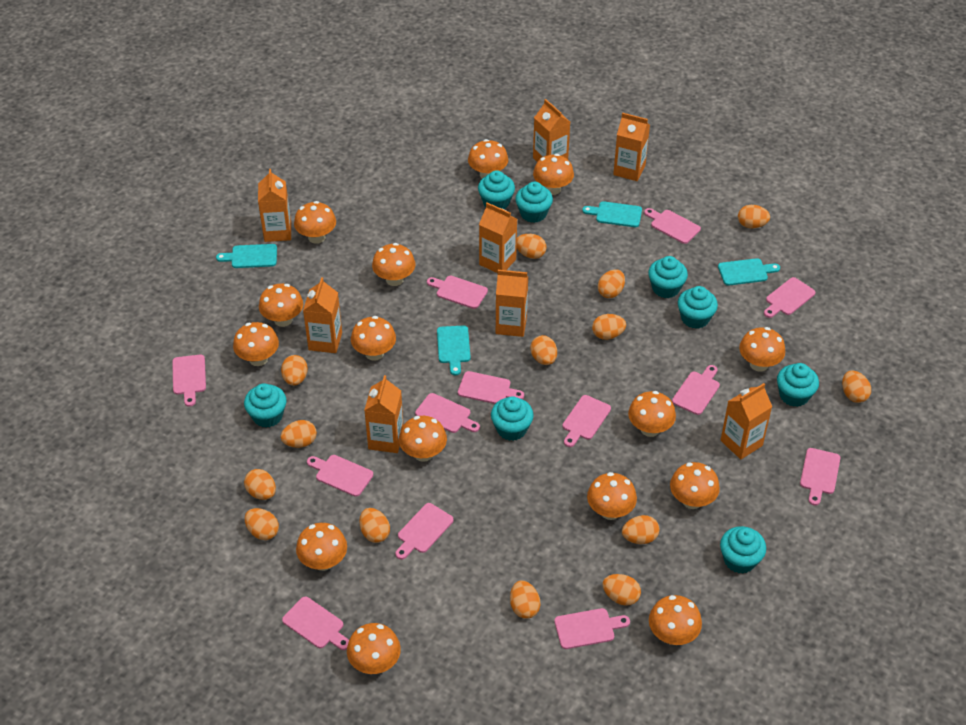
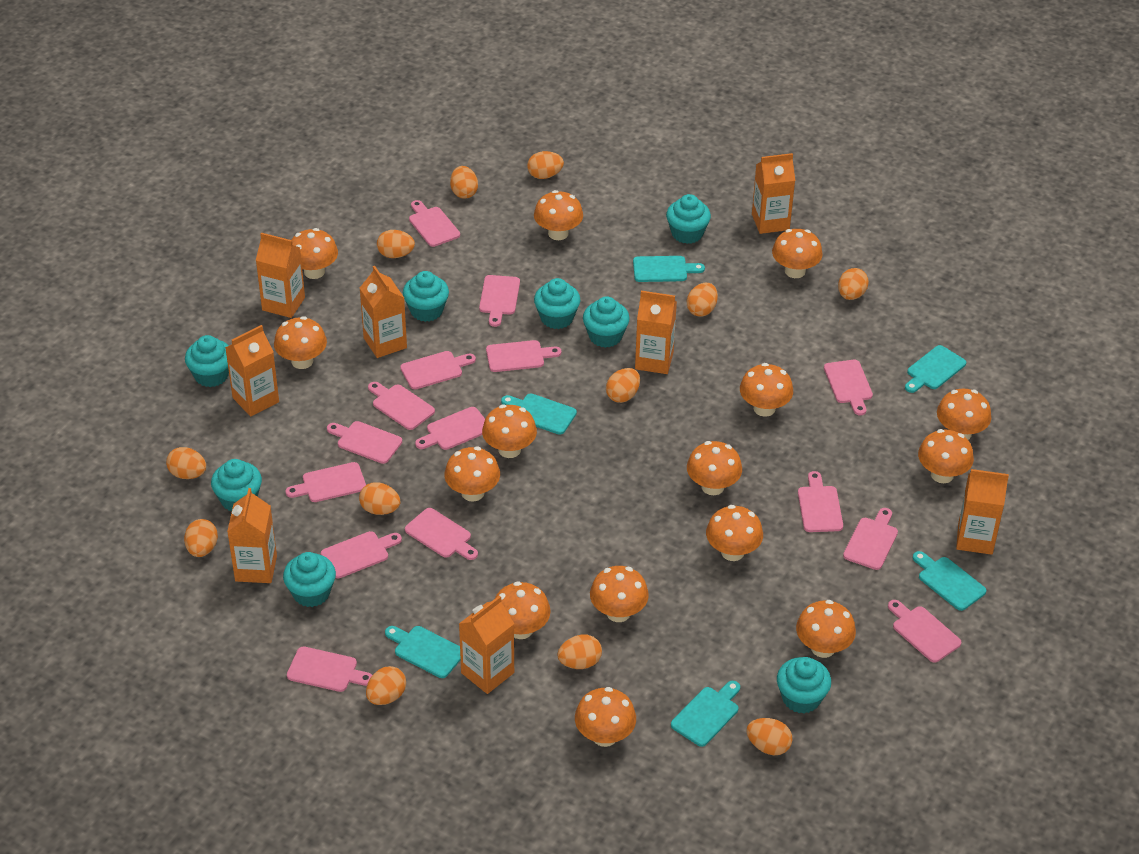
orange egg: [244,469,276,500] [245,508,279,540] [280,420,317,448] [281,355,308,386] [360,508,390,543] [510,581,540,619] [517,234,547,259] [530,335,557,365] [592,314,626,340] [598,270,625,298] [602,574,641,606] [622,515,660,544] [738,205,770,228] [842,370,871,403] = 14 -> [166,447,206,479] [184,519,218,557] [359,482,400,515] [366,666,406,705] [377,230,415,258] [450,166,478,198] [527,151,564,179] [557,634,602,669] [606,368,640,403] [687,283,718,317] [746,718,792,755] [838,268,869,300] = 12
pink cutting board: [172,355,206,406] [282,597,349,650] [307,455,373,497] [395,503,454,560] [415,393,480,433] [427,276,488,309] [458,371,524,404] [554,608,630,649] [562,395,611,447] [644,208,701,244] [672,365,720,415] [764,277,815,318] [800,448,840,506] = 13 -> [286,462,366,502] [287,646,372,692] [321,531,402,578] [327,421,402,464] [368,382,435,430] [400,351,476,389] [405,508,478,560] [409,200,460,247] [415,407,485,450] [479,275,520,327] [486,340,561,372] [798,471,843,532] [824,360,873,415] [843,508,898,570] [888,600,961,663] = 15
turquoise cutting board: [216,244,277,268] [437,326,471,375] [582,201,642,227] [718,258,780,286] = 4 -> [385,626,461,678] [501,394,577,435] [633,256,705,282] [671,681,740,747] [905,345,966,393] [913,551,986,611] = 6

